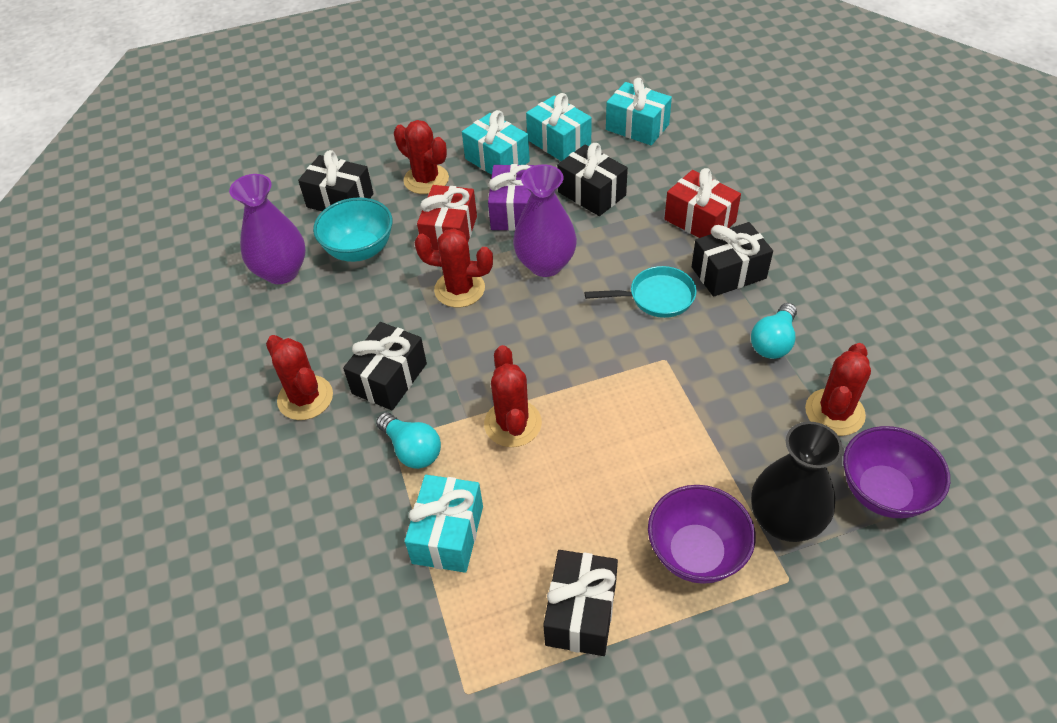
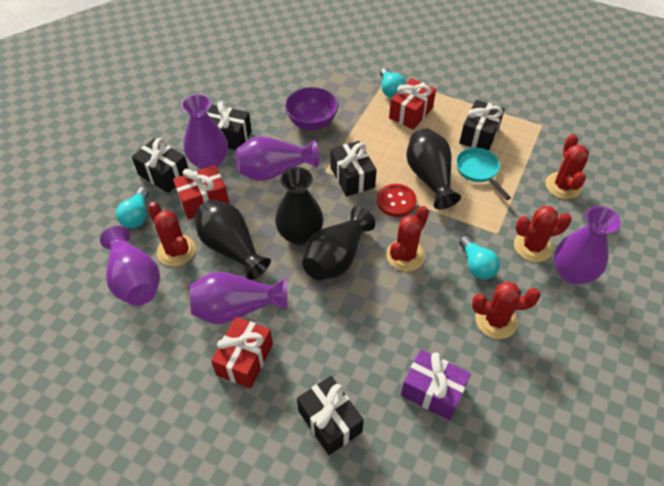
black vase: [751,422,843,542] = 1 -> [195,199,271,280] [275,167,324,246] [302,207,375,281] [406,129,461,209] = 4
purple bowl: [648,485,756,584] [843,426,950,518] = 2 -> [285,87,338,131] = 1
purple vase: [229,174,306,284] [513,164,577,277] = 2 -> [100,226,160,306] [181,94,228,169] [190,272,287,324] [236,136,319,181] [554,206,621,285] = 5
red button: none = 0 -> [377,184,416,217] = 1
red gift: [417,185,477,250] [664,168,741,238] = 2 -> [173,165,229,219] [211,317,273,389] [389,78,436,129] = 3
turquoise bowl: [313,197,392,262] = 1 -> none = 0
turquoise gift: [405,475,483,573] [462,110,530,175] [526,93,592,161] [606,78,672,145] = 4 -> none = 0
turquoise light bulb: [376,412,441,469] [751,303,797,359] = 2 -> [116,187,149,228] [380,68,406,98] [459,235,500,280] = 3

